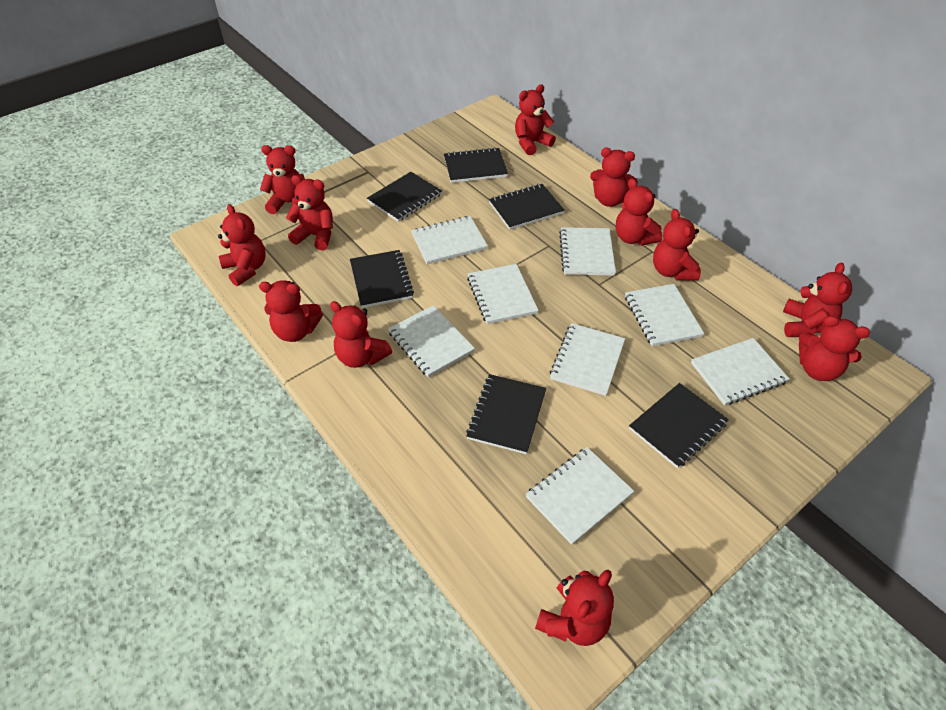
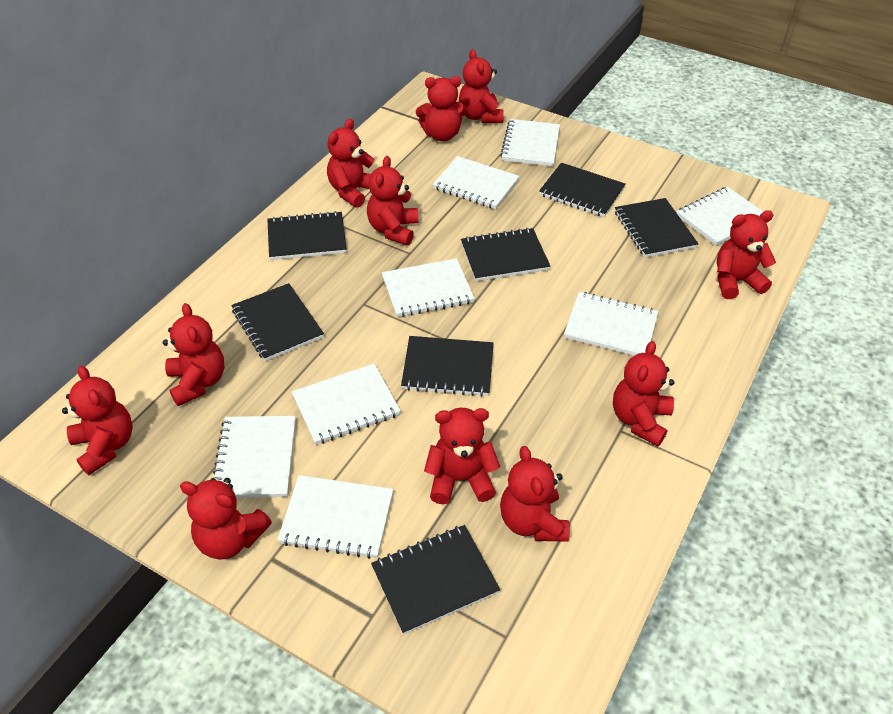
black notebook: [350,250,414,308] [367,172,442,222] [444,147,508,183] [466,374,546,454] [489,184,565,230] [629,383,729,468] = 6 -> [231,283,324,361] [267,211,347,260] [371,525,500,635] [401,336,493,397] [461,228,550,281] [539,163,625,217] [615,198,698,258] = 7
red teddy bear: [218,204,266,286] [259,280,323,342] [260,145,305,214] [286,175,333,250] [330,301,392,368] [515,84,556,155] [535,570,614,646] [590,147,638,207] [616,178,662,246] [653,209,701,281] [783,263,852,337] [799,316,870,381] = 12 -> [62,366,133,475] [163,303,224,406] [180,478,272,560] [327,119,374,208] [367,156,418,245] [416,76,467,141] [424,408,501,504] [459,49,504,123] [500,446,570,542] [613,341,675,447] [717,210,776,299] = 11

